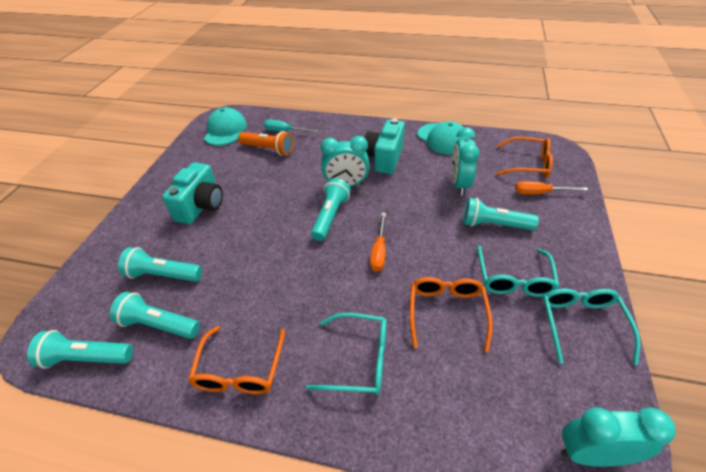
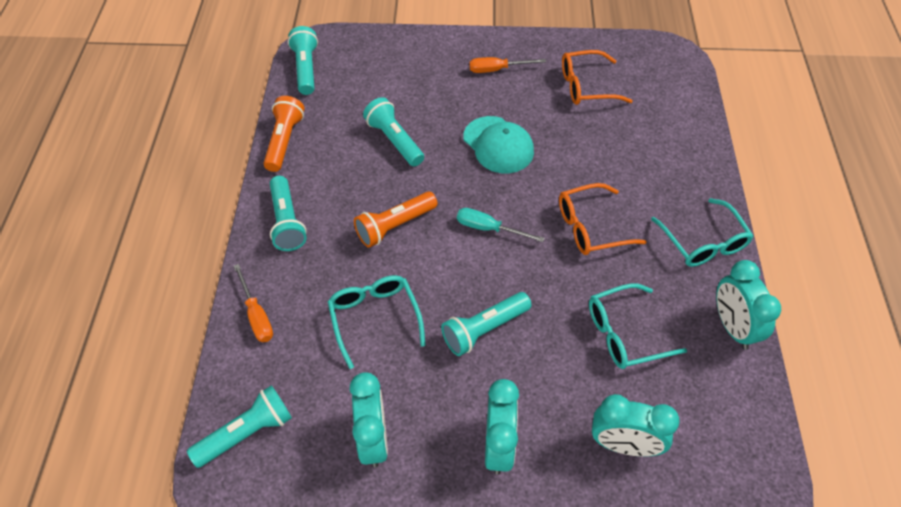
orange flashlight: [238,131,294,156] = 1 -> [263,96,305,172] [354,192,438,248] = 2
orange glasses: [188,326,285,394] [410,277,493,352] [496,137,553,178] = 3 -> [559,183,647,255] [562,50,633,105] = 2
turquoise camera: [162,162,223,224] [365,118,405,174] = 2 -> none = 0
turquoise cap: [204,107,247,146] [417,121,469,155] = 2 -> [463,116,534,173] = 1
turquoise clock: [321,136,370,187] [451,127,479,195] [561,408,676,467] = 3 -> [349,372,388,467] [485,379,519,475] [592,394,680,457] [716,260,781,350] = 4

